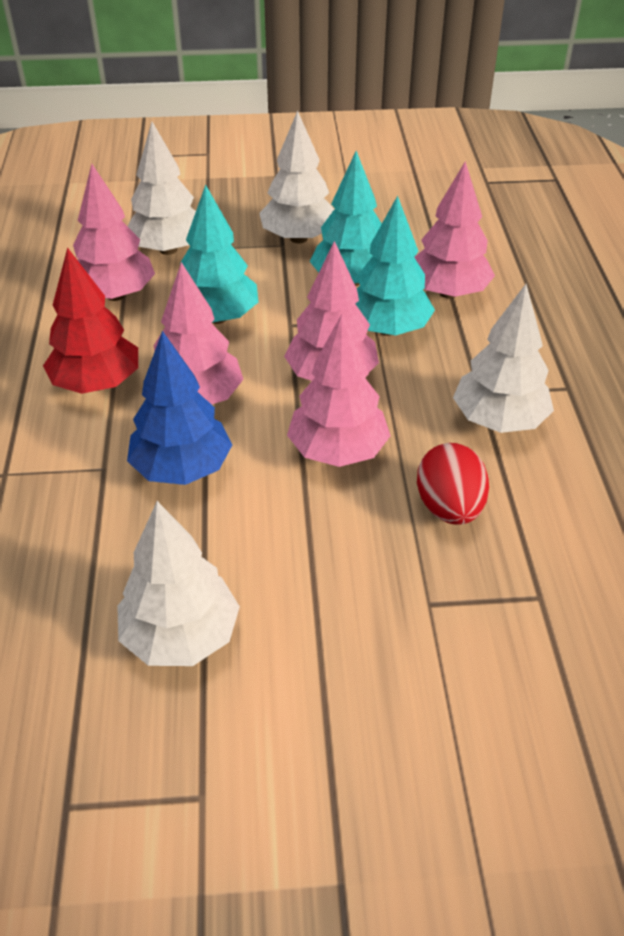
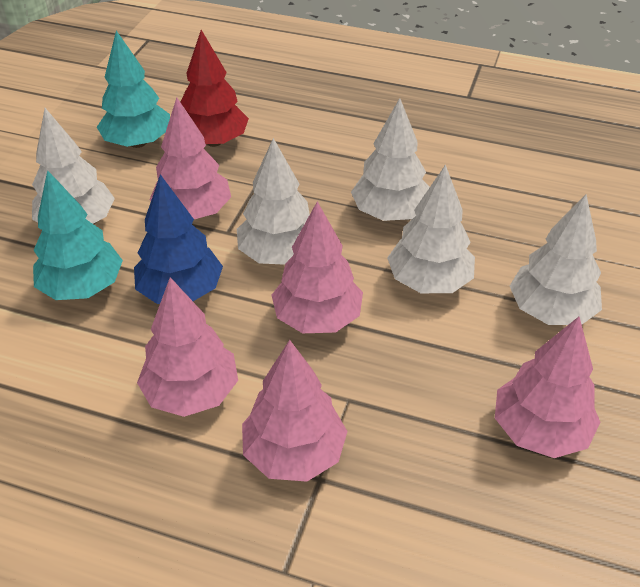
red egg: [417,443,489,525] = 1 -> none = 0
turquoise tree: [180,185,259,324] [310,151,382,286] [356,195,435,336] = 3 -> [33,170,123,300] [97,30,170,148] = 2
white tree: [117,501,240,666] [128,122,196,255] [259,110,334,243] [453,284,554,433] = 4 -> [32,108,115,224] [237,138,310,265] [351,98,430,221] [387,164,475,293] [510,194,602,325] = 5

